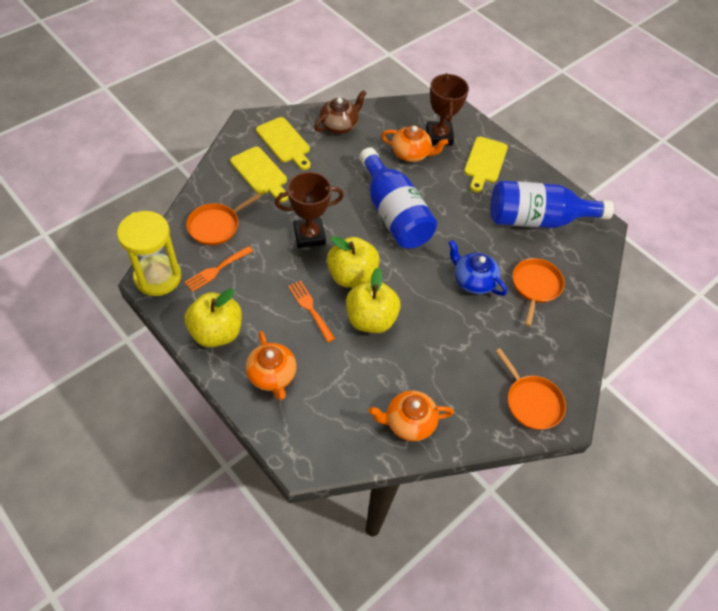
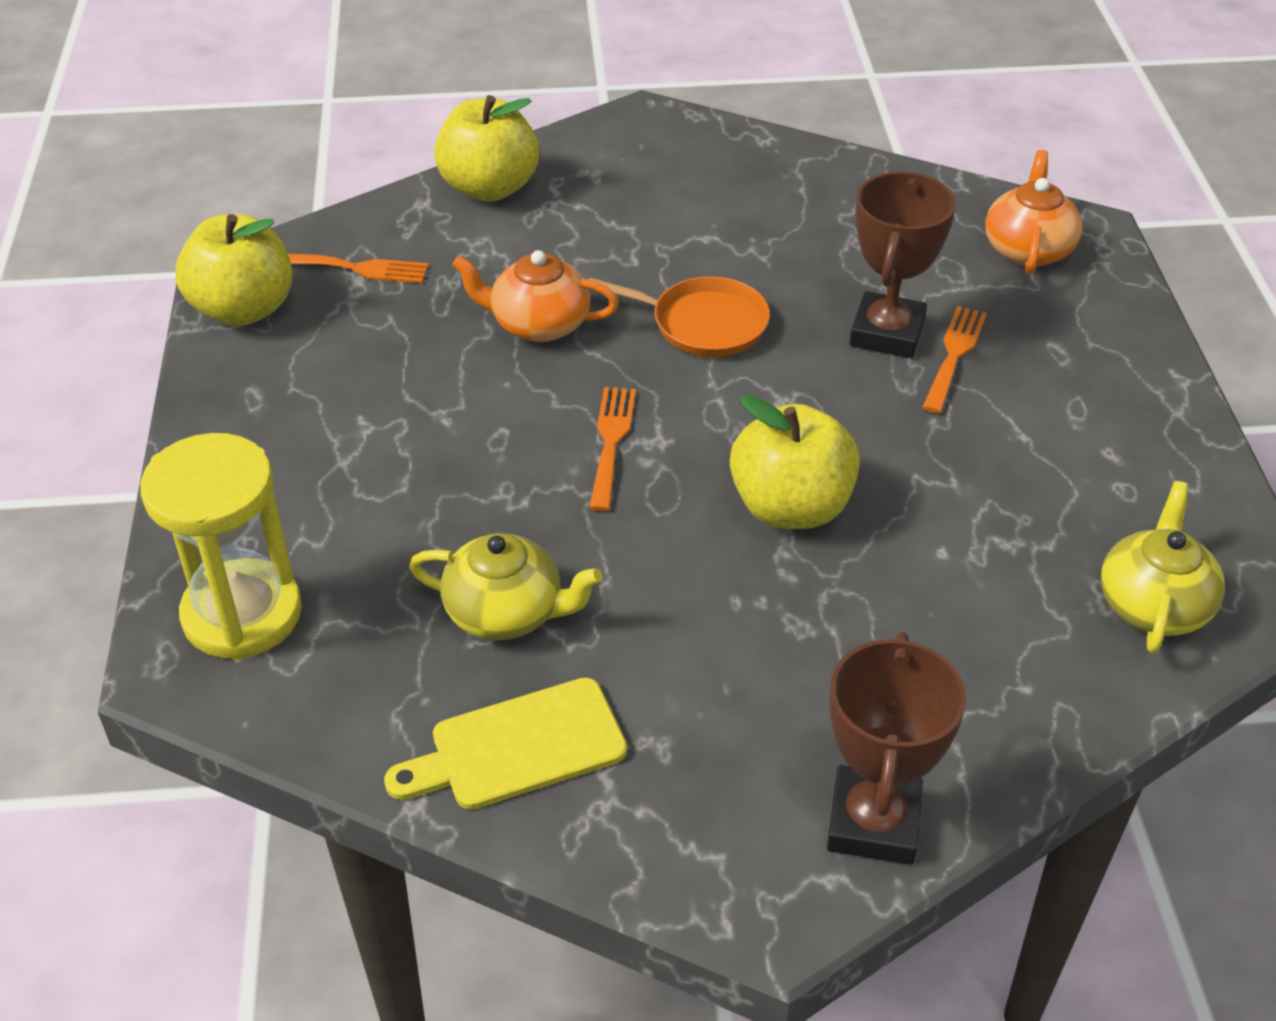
blue bottle: [359,147,437,248] [490,181,614,228] = 2 -> none = 0
blue teapot: [448,240,507,296] = 1 -> none = 0
brown teapot: [314,90,367,134] = 1 -> none = 0
orange fork: [184,246,253,292] [288,280,335,342] = 2 -> [288,254,429,283] [589,387,636,511] [922,306,987,413] = 3
orange pan: [186,193,262,245] [496,348,566,430] [513,258,565,326] = 3 -> [589,276,770,357] = 1
orange teapot: [246,331,297,400] [368,390,454,441] [381,126,448,162] = 3 -> [452,250,619,342] [985,150,1083,275] = 2
yellow cutting board: [230,147,288,202] [256,117,311,170] [464,137,508,192] = 3 -> [384,677,627,810] = 1
yellow teapot: none = 0 -> [409,533,602,640] [1101,481,1225,654] = 2

